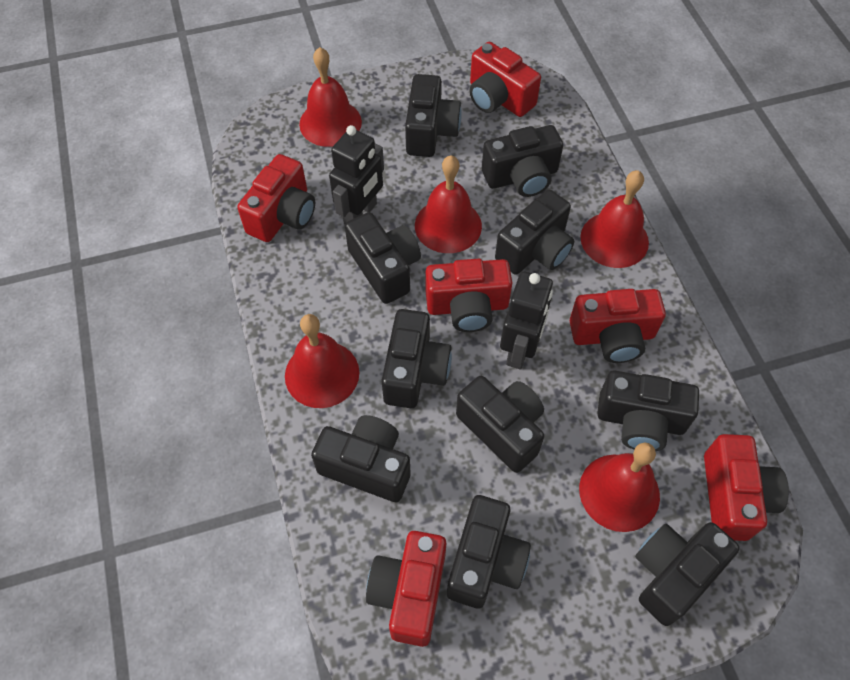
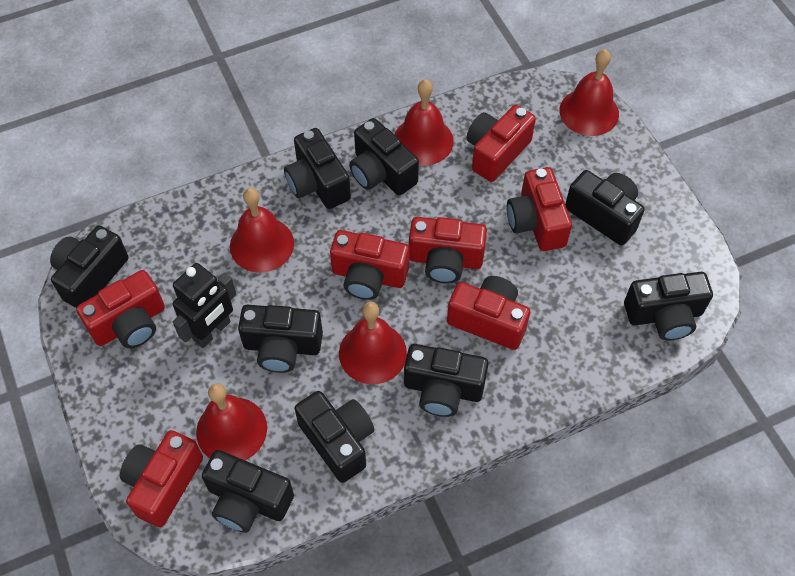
black camera: [311,415,411,502] [345,212,421,304] [381,309,452,408] [405,74,462,157] [447,495,531,608] [456,376,544,473] [482,125,563,197] [495,190,574,275] [597,370,699,451] [635,522,740,626] = 10 -> [50,225,128,308] [202,450,294,533] [238,305,323,373] [284,128,351,209] [295,391,374,483] [349,118,419,195] [404,344,489,417] [565,170,644,245] [624,272,713,341] = 9
black robot: [329,125,384,224] [500,271,553,369] = 2 -> [173,263,236,348] = 1
red camera: [237,154,315,242] [366,531,446,647] [426,259,512,332] [470,42,541,117] [570,289,666,363] [704,434,789,541] = 6 -> [76,270,165,348] [120,430,203,527] [330,230,410,300] [409,217,487,284] [447,276,530,350] [466,105,536,182] [507,167,572,251] = 7

